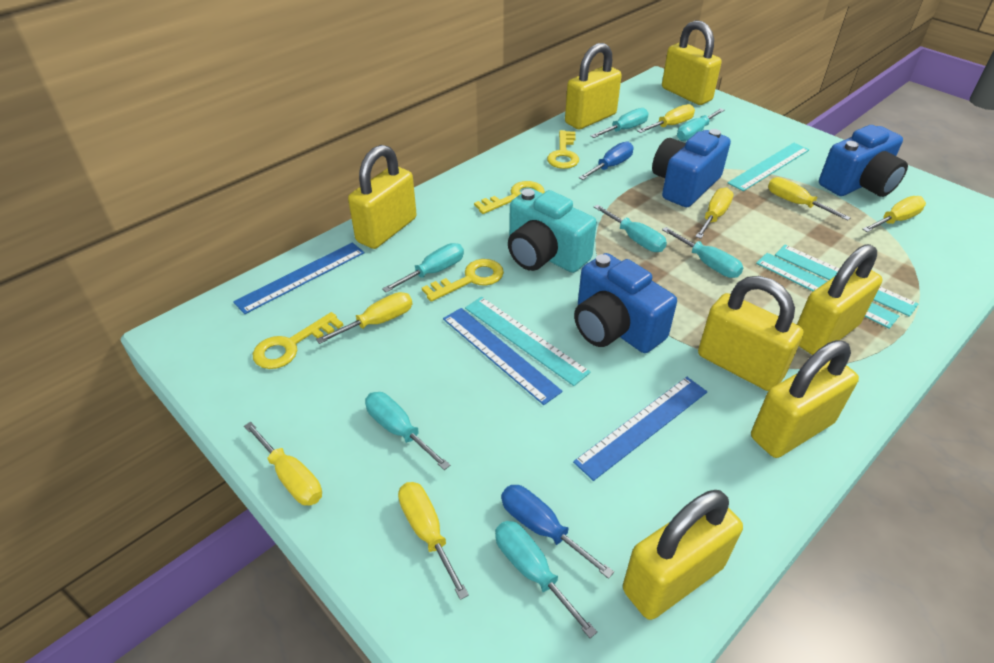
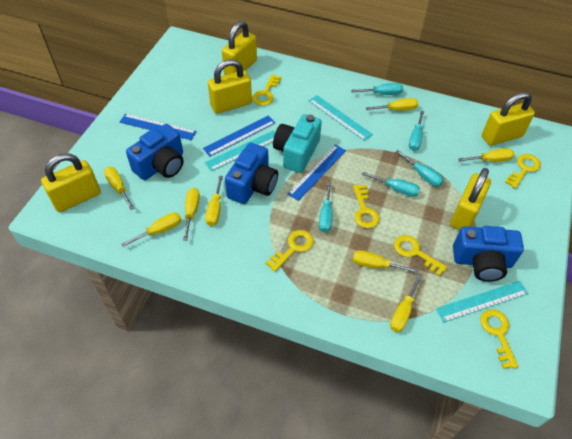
blue screwdriver: [501,485,614,579] [579,142,634,180] = 2 -> none = 0
turquoise ruler: [465,297,591,386] [728,143,809,191] [756,253,899,329] [775,245,918,317] = 4 -> [205,130,275,171] [309,95,373,141] [436,281,528,322] = 3
turquoise screwdriver: [365,392,450,470] [382,243,464,292] [495,521,597,638] [591,108,649,138] [594,204,667,252] [662,227,743,278] [677,108,725,141] = 7 -> [319,182,333,233] [351,83,403,95] [362,172,420,197] [395,150,444,186] [409,111,424,151] = 5
yellow key: [253,312,343,369] [422,259,504,302] [474,181,545,214] [547,130,579,169] = 4 -> [252,74,281,106] [265,230,314,272] [353,185,380,228] [394,235,447,276] [480,309,519,369] [505,154,541,189] = 6
yellow padlock: [348,145,417,249] [565,43,622,129] [623,490,743,620] [662,20,722,105] [698,276,803,391] [751,340,859,458] [797,244,883,355] = 7 -> [41,153,101,212] [208,59,252,114] [222,21,257,75] [450,168,491,230] [482,92,535,146] = 5
yellow screwdriver: [244,422,322,506] [316,292,412,344] [398,482,469,600] [637,104,695,133] [695,187,734,239] [768,177,851,221] [862,196,926,232] = 7 -> [104,167,134,210] [121,212,181,247] [183,188,200,240] [205,176,223,226] [353,250,418,273] [366,98,418,111] [390,275,422,332] [458,148,514,162] = 8

